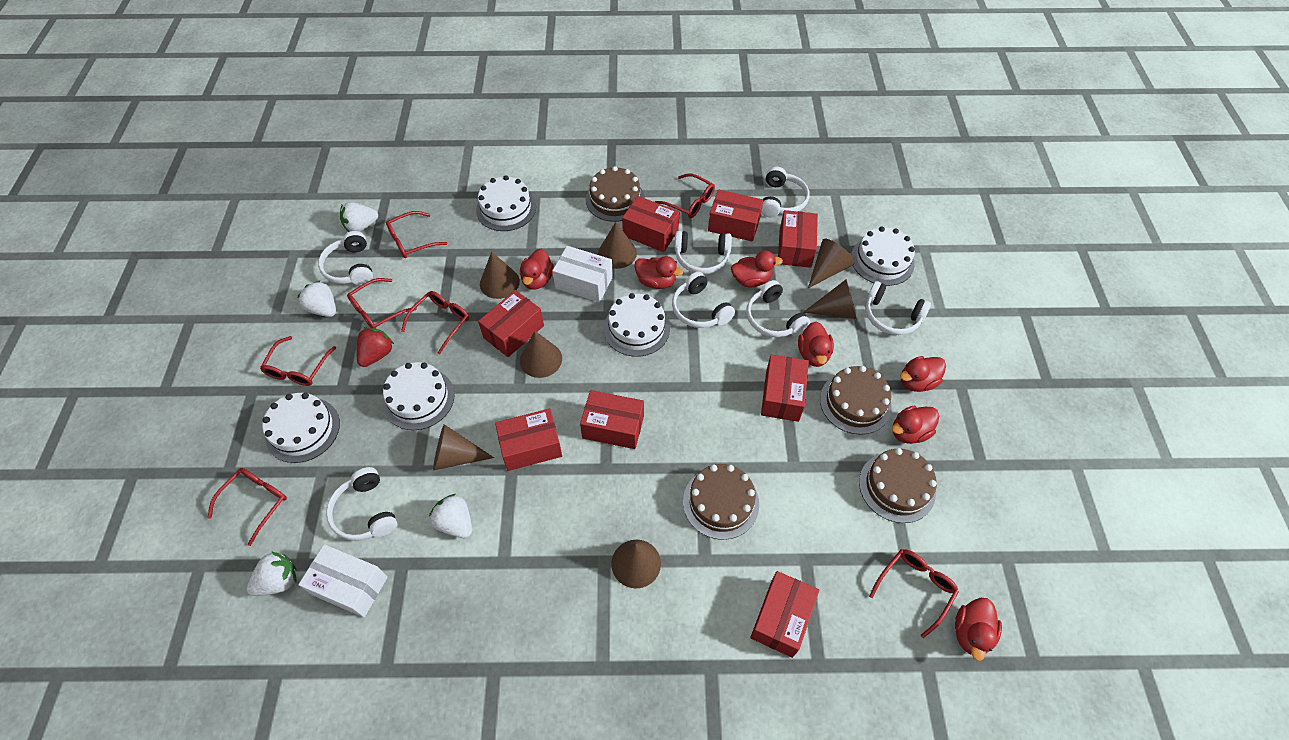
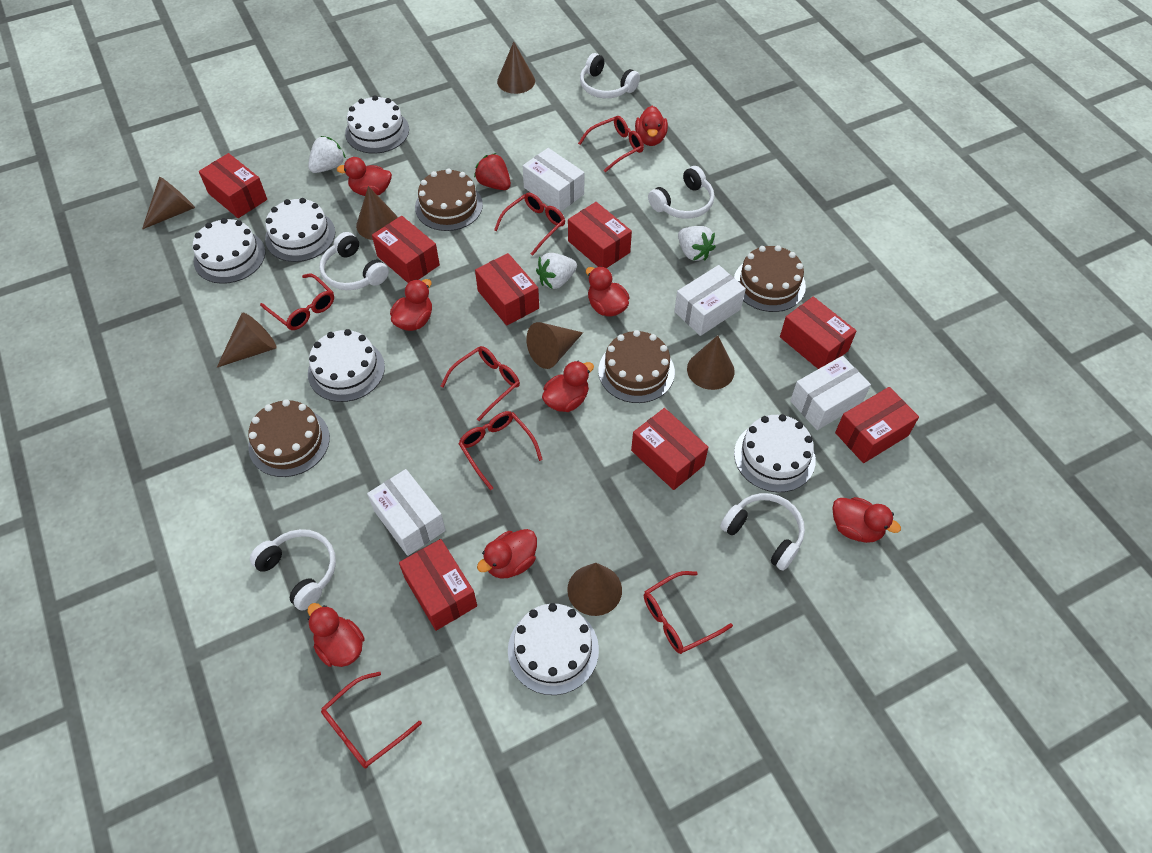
red duck: [520,249,554,290] [634,256,683,289] [731,250,783,287] [798,321,834,367] [892,405,939,444] [900,356,946,392] [955,598,1002,661] = 7 -> [307,603,365,667] [337,157,392,196] [390,279,432,331] [477,529,537,579] [542,361,594,412] [586,266,629,317] [635,106,668,146] [833,497,901,543] = 8
white box: [298,544,387,617] [552,246,613,302] = 2 -> [367,469,446,556] [523,148,584,212] [674,265,746,336] [790,356,871,430] = 4
white cake: [262,393,340,463] [383,362,454,430] [476,175,536,231] [604,293,670,357] [851,227,915,286] = 5 -> [193,218,265,284] [265,198,335,262] [308,329,385,402] [345,95,409,154] [508,603,599,695] [734,414,816,492] = 6
white headphones: [318,231,373,285] [326,467,398,541] [672,272,735,328] [675,231,732,274] [746,280,811,337] [761,166,810,217] [865,281,931,335] = 7 -> [250,529,336,610] [319,232,389,290] [580,53,640,98] [648,166,714,219] [720,493,805,570] = 5
white strawberry: [247,551,296,596] [297,280,336,317] [340,202,378,232] [429,494,472,538] = 4 -> [308,136,346,173] [536,253,577,289] [678,226,716,261] = 3

